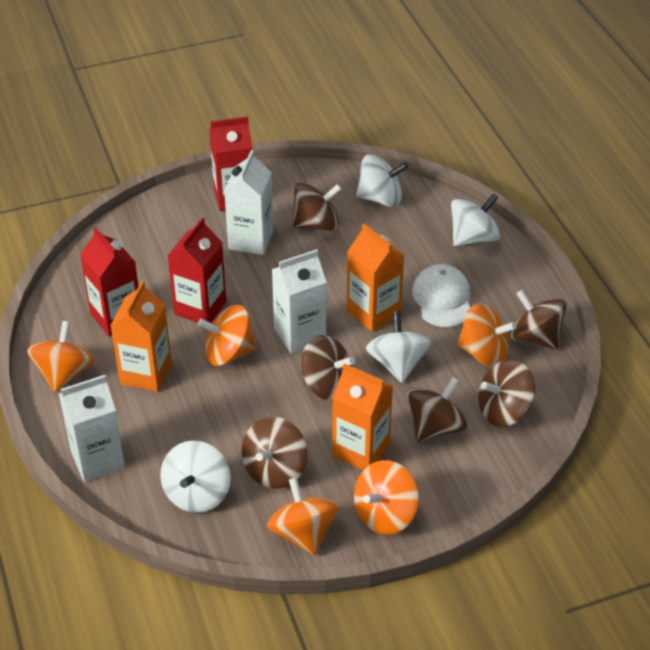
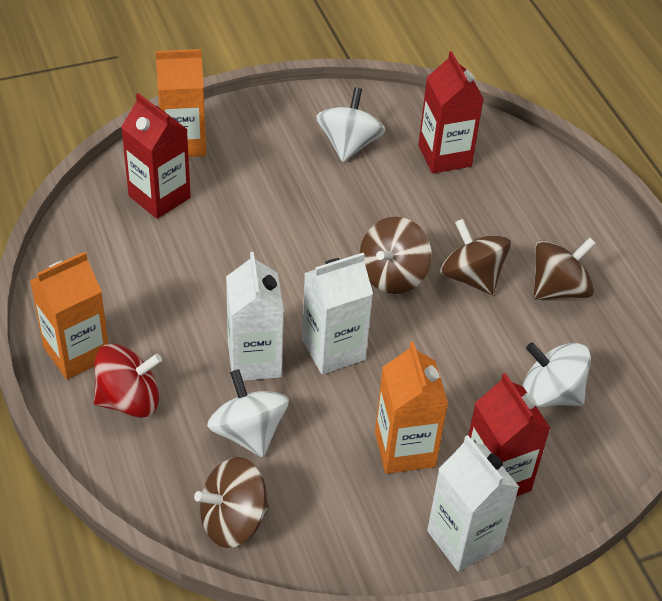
brown spinning top: [242,417,307,489] [292,182,342,231] [301,335,355,401] [407,377,468,442] [478,359,535,427] [509,290,567,350] = 6 -> [194,457,269,548] [360,217,432,294] [440,219,511,295] [534,238,596,300] = 4
orange spinning top: [27,321,95,392] [198,305,256,366] [267,477,339,556] [354,460,419,535] [457,303,516,367] = 5 -> none = 0
red spinning top: none = 0 -> [94,344,162,418] = 1
white cap: [412,264,470,327] = 1 -> none = 0
white spinning top: [160,440,231,513] [356,154,408,207] [366,311,432,383] [451,193,500,246] = 4 -> [207,369,289,457] [317,87,385,162] [522,342,591,407] = 3

